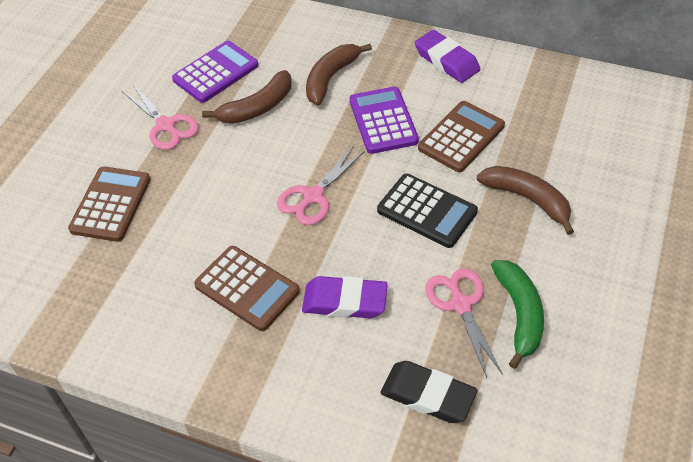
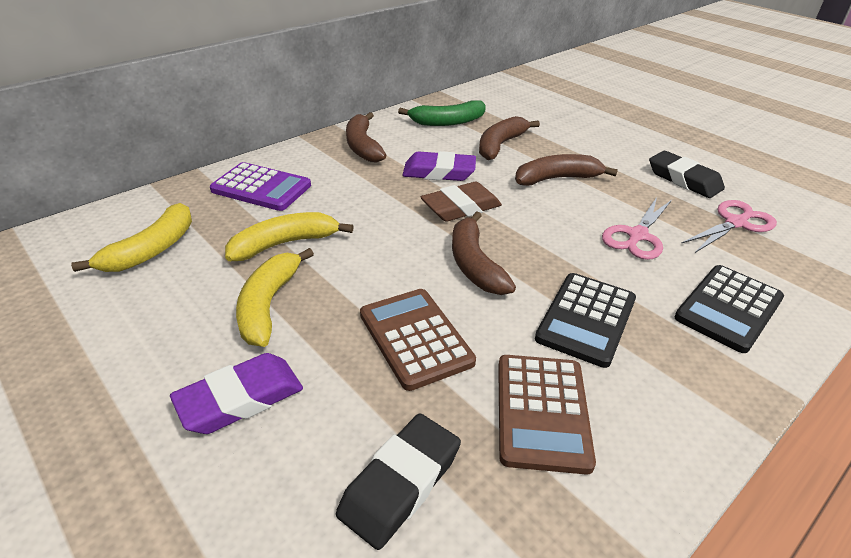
black calculator: [377,174,478,248] = 1 -> [535,273,636,368] [674,265,784,353] = 2
black eraser: [381,361,477,423] = 1 -> [336,414,461,550] [649,151,725,198] = 2
brown banana: [202,70,292,124] [306,44,372,105] [477,166,574,235] = 3 -> [346,112,387,162] [452,211,516,295] [479,116,540,160] [515,154,618,186] = 4
brown calculator: [68,166,151,242] [194,246,300,331] [418,101,505,172] = 3 -> [360,289,476,391] [498,355,596,474] = 2
brown eraser: none = 0 -> [421,182,502,222] = 1
pink scissors: [122,85,199,150] [277,146,365,225] [425,269,503,378] = 3 -> [602,197,672,260] [681,200,777,253] = 2
purple calculator: [172,41,258,103] [349,87,419,154] = 2 -> [210,162,311,211] = 1
yellow banana: none = 0 -> [71,203,192,272] [225,212,354,261] [236,248,314,347] = 3

